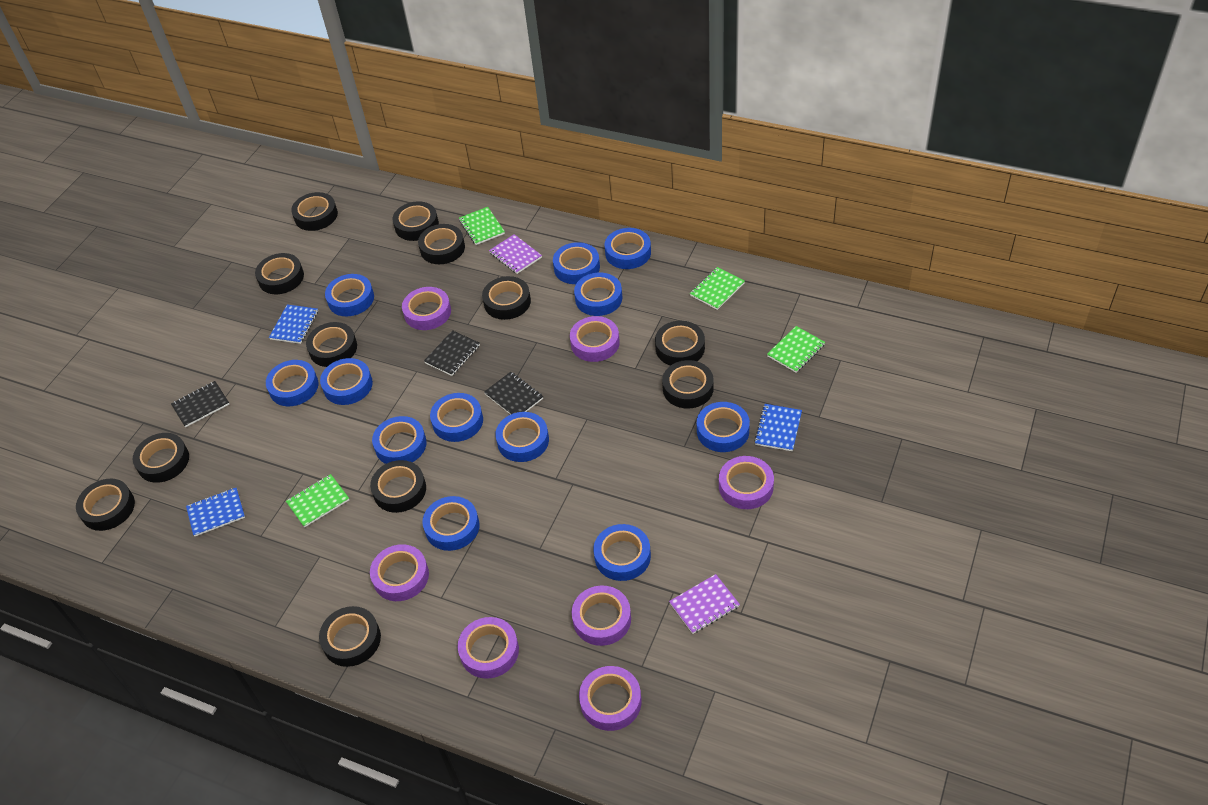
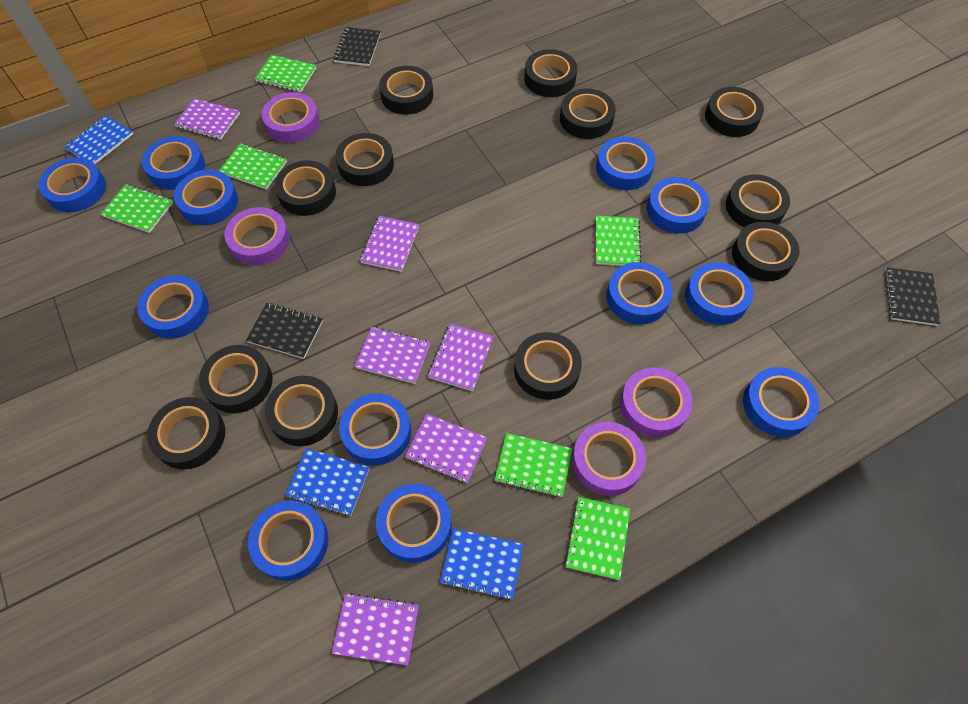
green notebook: [286,474,349,527] [459,207,505,245] [690,267,745,310] [767,326,825,373] = 4 -> [101,184,173,233] [219,143,287,190] [255,55,316,92] [494,433,572,497] [565,497,630,580] [596,216,641,266] = 6
purple notebook: [489,234,542,274] [669,574,740,634] = 2 -> [174,98,240,140] [332,593,419,665] [355,327,430,384] [360,216,419,272] [405,414,487,483] [428,324,493,391] = 6
purple tape: [370,544,429,601] [402,287,451,330] [458,617,519,679] [570,316,620,362] [572,585,631,646] [579,666,641,731] [719,456,774,509] = 7 -> [224,207,290,266] [262,92,320,143] [572,422,646,496] [620,367,692,438] = 4

